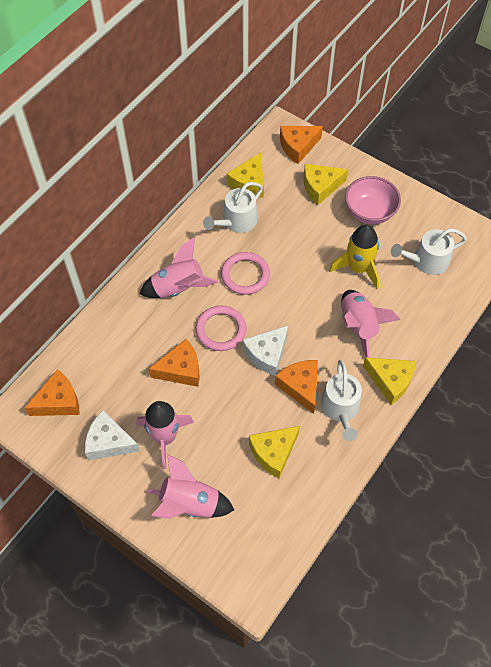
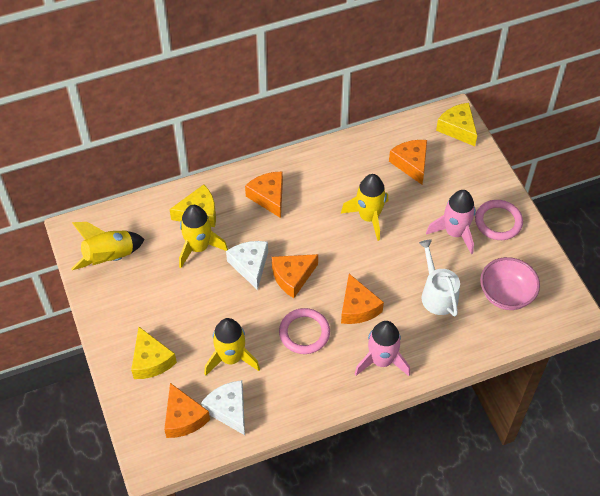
orange cheese: [24,369,79,416] [149,339,200,387] [275,360,318,414] [280,126,323,164] = 4 -> [164,383,210,438] [245,172,283,218] [272,254,318,298] [341,274,384,324] [389,140,427,185] = 5
pink rocket: [137,401,194,469] [140,238,218,298] [146,454,234,519] [341,290,400,358] = 4 -> [355,321,410,376] [426,190,476,254] = 2
white watering can: [203,182,263,233] [321,360,362,441] [391,228,467,275] = 3 -> [419,239,460,317] = 1
yellow cheese: [227,152,264,198] [249,426,300,478] [303,164,348,205] [363,357,415,405] = 4 -> [131,327,177,379] [169,184,216,227] [436,103,477,146] = 3
yellow rocket: [329,225,379,289] = 1 -> [71,222,144,270] [179,205,228,268] [204,318,260,375] [341,174,388,241] = 4

